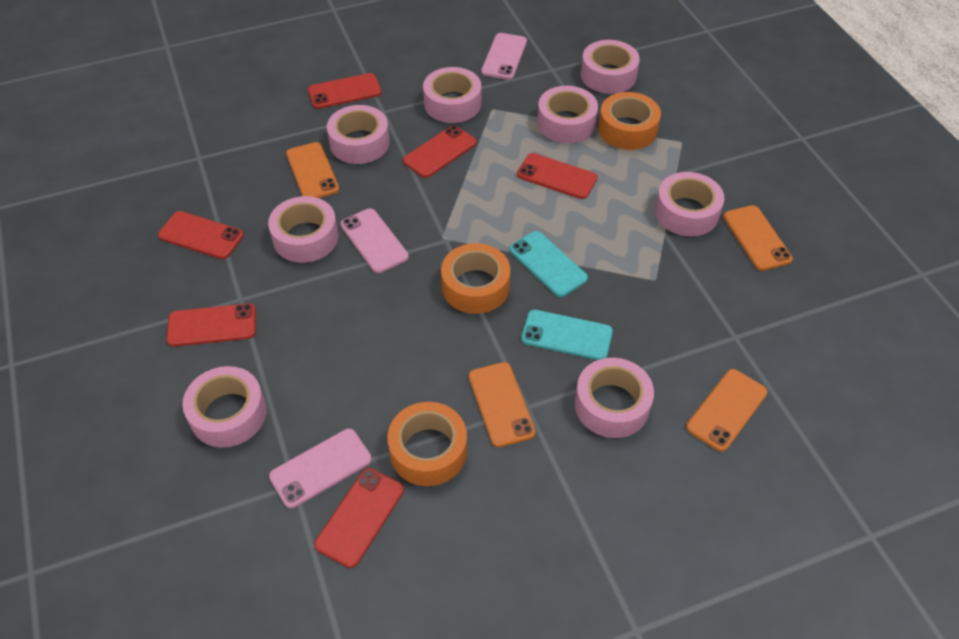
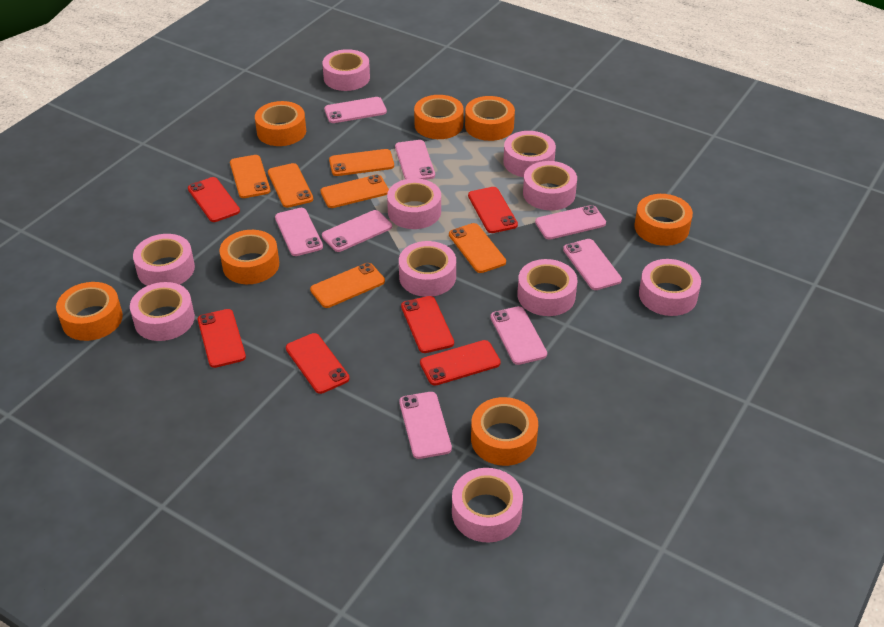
orange phone: [286,142,339,198] [469,362,536,447] [686,369,768,452] [723,205,793,271] = 4 -> [230,155,270,198] [268,163,313,208] [310,263,385,308] [320,175,389,208] [329,149,394,176] [449,223,506,273] = 6
orange tape: [387,402,467,486] [441,243,510,314] [598,92,661,150] = 3 -> [56,282,123,341] [219,230,279,284] [255,101,306,146] [414,95,464,139] [465,96,515,141] [471,397,538,466] [634,194,693,246] = 7
pink phone: [269,428,372,508] [340,208,409,273] [481,33,527,80] = 3 -> [275,208,323,256] [322,210,392,252] [324,97,387,123] [395,140,435,180] [399,392,452,459] [490,306,547,365] [535,205,606,240] [563,239,622,290] = 8
pink tape: [182,366,267,448] [268,196,338,263] [327,105,390,164] [423,67,481,123] [537,86,598,143] [575,358,654,438] [581,40,640,94] [655,172,724,236] = 8 -> [130,282,195,341] [133,234,195,286] [322,49,370,91] [387,178,441,229] [399,241,456,297] [452,468,523,543] [504,131,556,177] [517,259,577,316] [523,161,577,210] [639,259,701,316] = 10
turquoise phone: [509,231,588,297] [521,310,613,360] = 2 -> none = 0

